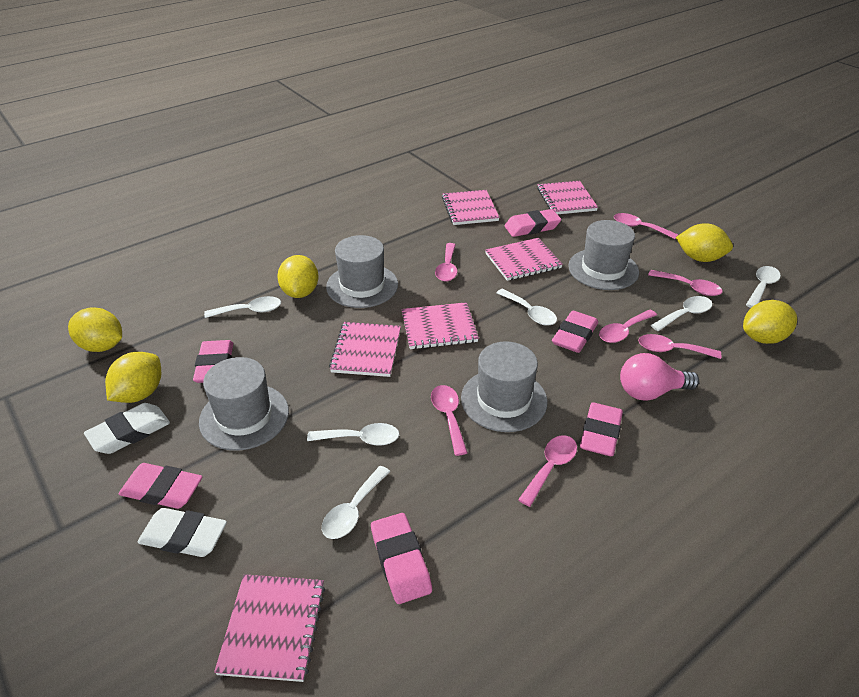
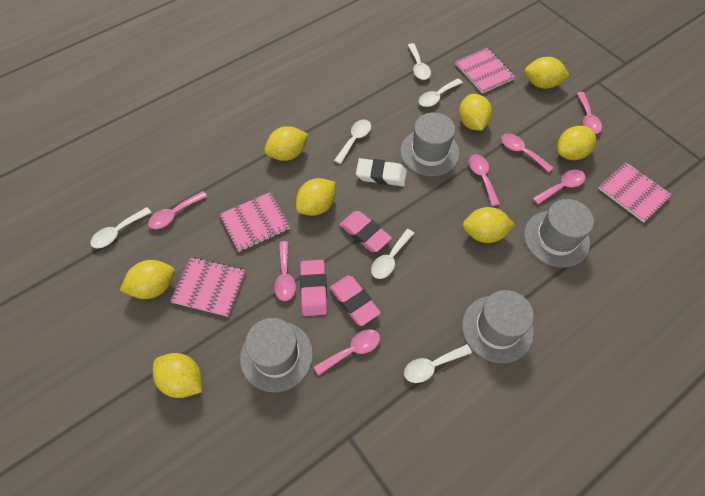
pink eraser: [119,463,202,509] [193,340,233,383] [371,513,432,604] [504,209,561,237] [552,311,598,353] [580,403,623,456] = 6 -> [300,260,327,316] [330,275,381,326] [339,211,392,252] = 3
pink light bulb: [620,353,699,401] = 1 -> none = 0
pink notebook: [214,574,325,682] [329,322,401,377] [401,302,479,349] [442,190,500,225] [485,238,563,281] [537,181,598,214] = 6 -> [170,257,246,317] [219,192,290,252] [455,48,516,94] [598,162,672,223] = 4
white eraser: [84,403,170,454] [138,508,227,557] = 2 -> [356,158,407,186] = 1
yellow lemon: [68,307,122,352] [105,352,161,403] [277,255,319,298] [676,223,733,262] [743,300,797,344] = 5 -> [120,260,175,299] [153,353,202,398] [264,126,308,161] [296,178,335,216] [459,94,492,131] [463,207,515,243] [525,57,569,89] [557,126,596,160] = 8

